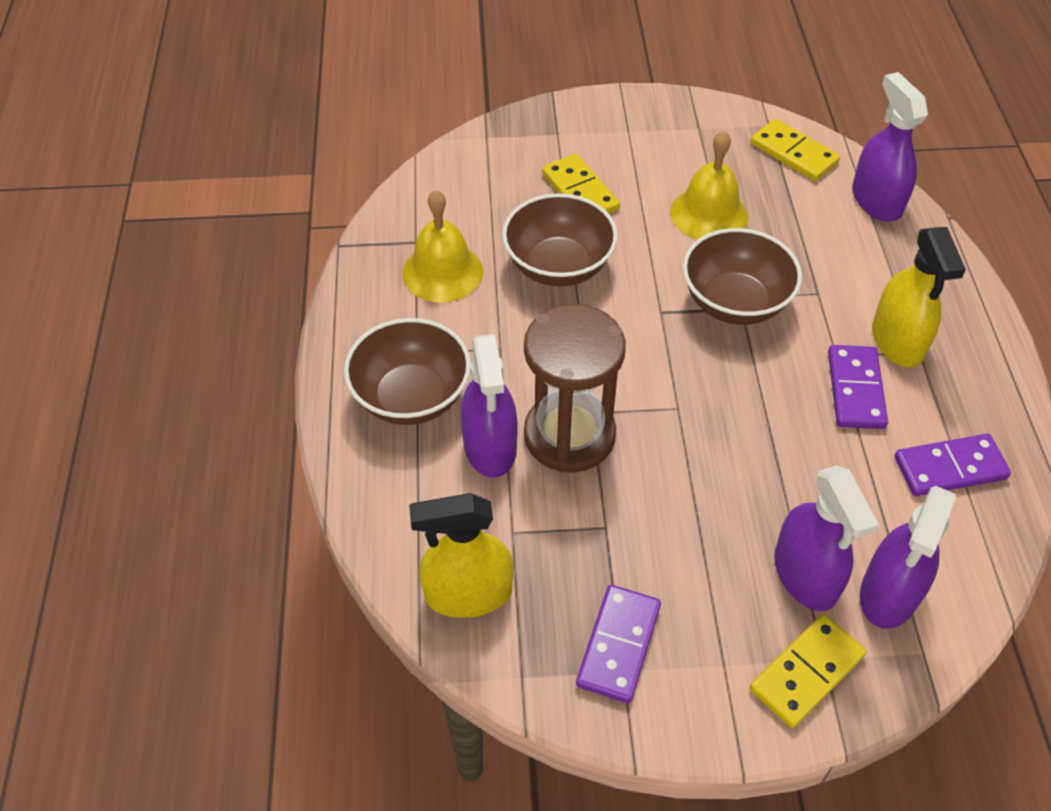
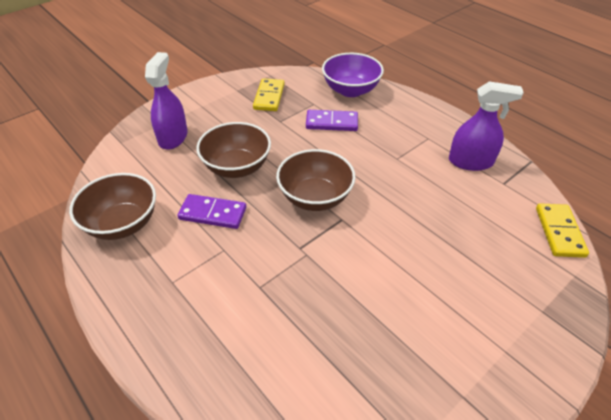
brown hourglass: [524,304,626,473] = 1 -> none = 0
purple bowl: none = 0 -> [322,53,384,97] = 1
purple domino: [576,585,661,703] [828,345,888,429] [894,434,1011,496] = 3 -> [177,194,246,229] [306,110,358,131] = 2
purple spray bottle: [461,334,518,477] [774,465,879,611] [852,72,928,222] [860,486,956,628] = 4 -> [145,52,188,150] [449,81,524,171] = 2
yellow bell: [402,190,483,303] [670,131,748,240] = 2 -> none = 0
yellow domino: [542,154,620,213] [749,614,866,728] [750,119,840,181] = 3 -> [253,78,285,111] [536,203,589,258] = 2
yellow spray bottle: [409,493,514,618] [872,227,966,367] = 2 -> none = 0

